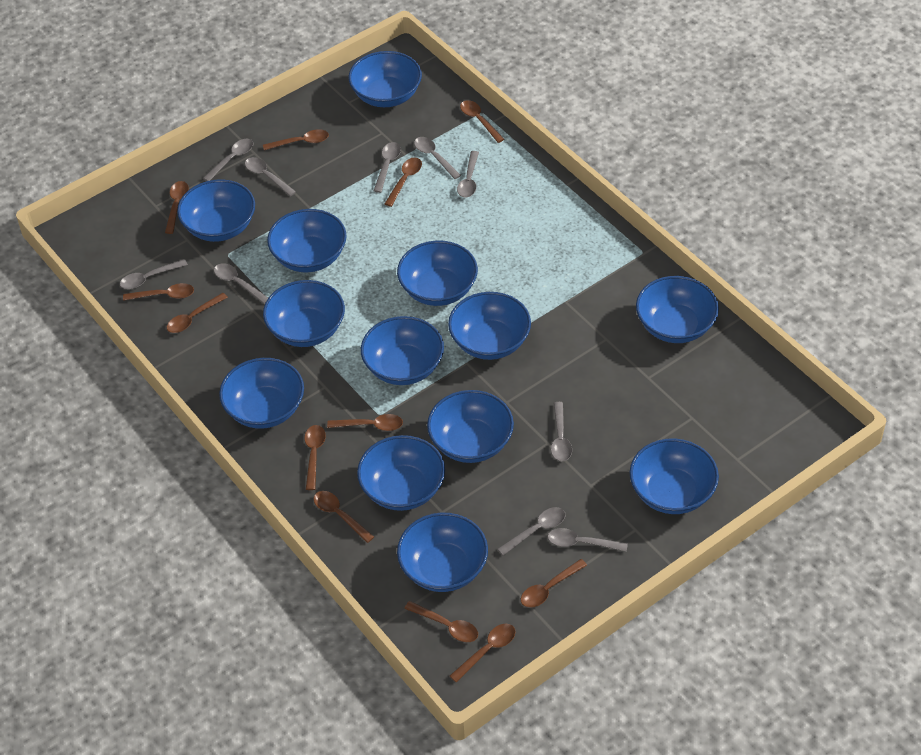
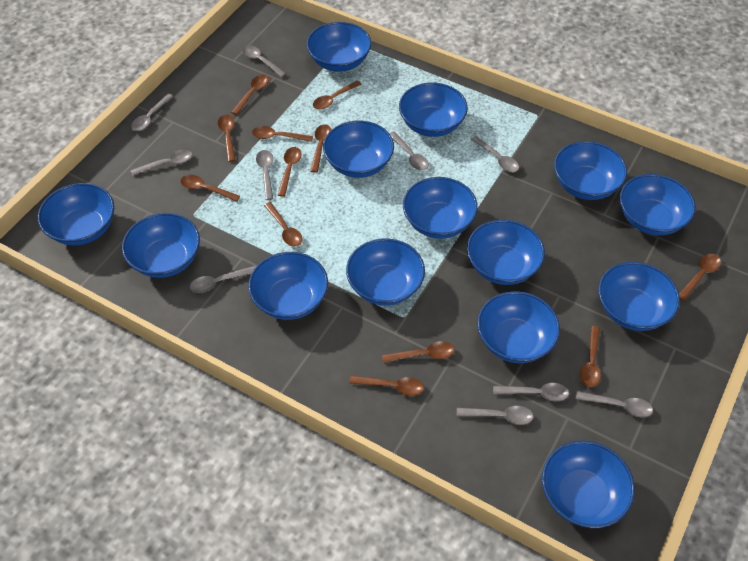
blue bowl: [177,179,255,242] [219,358,304,429] [263,280,345,347] [267,209,347,273] [349,51,422,107] [357,435,445,511] [361,316,444,385] [397,241,478,306] [397,513,488,592] [427,390,514,463] [448,292,531,360] [630,439,719,514] [636,276,719,343] = 13 -> [38,183,114,245] [122,213,200,278] [248,252,328,320] [306,22,371,72] [323,121,394,178] [346,238,425,306] [399,82,468,137] [403,177,478,239] [467,219,545,285] [477,291,560,363] [542,441,635,528] [554,141,627,200] [598,262,680,331] [620,174,696,236] = 14

